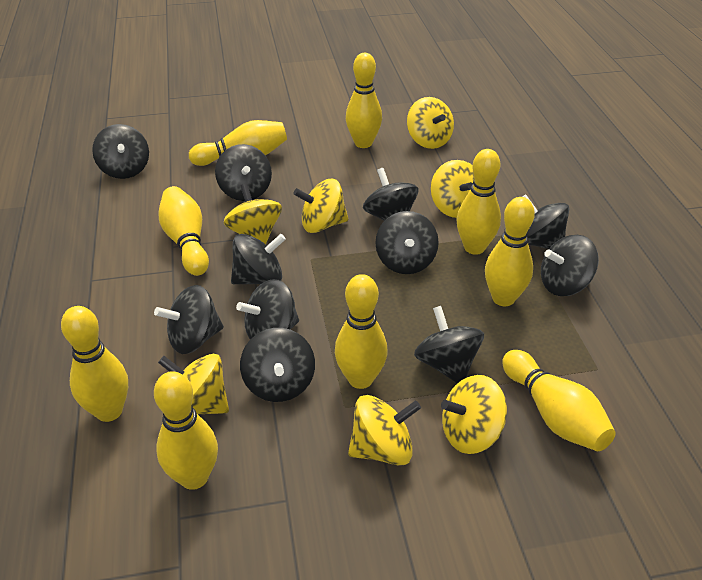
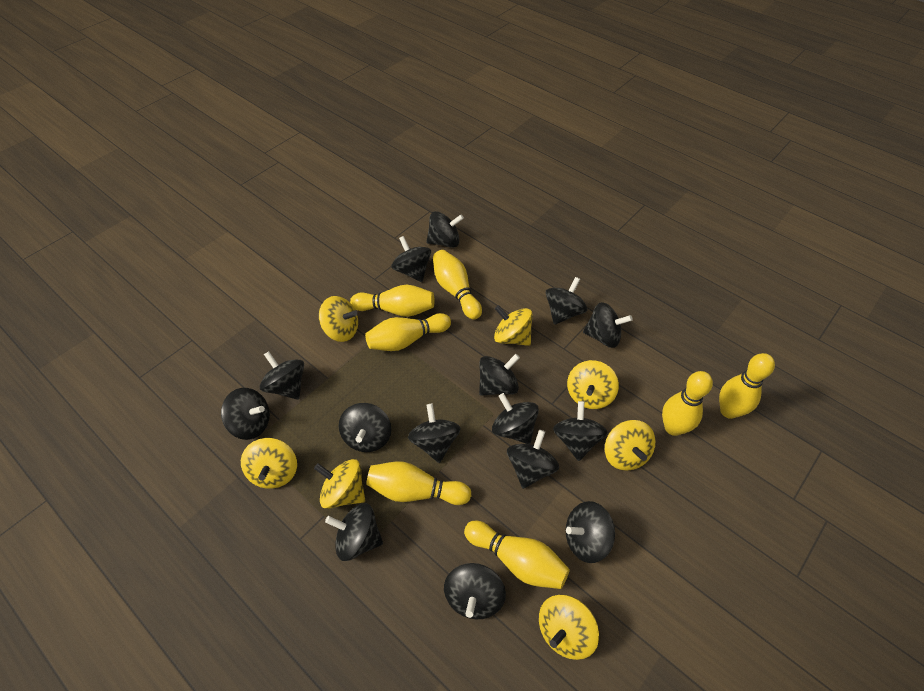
black spinning top: [92,124,149,179] [154,285,224,354] [215,144,272,201] [231,234,286,284] [236,279,299,339] [240,328,315,402] [363,168,418,221] [375,211,439,274] [414,306,484,384] [522,194,569,249] [541,235,599,296] = 11 -> [221,388,270,440] [260,351,304,400] [325,503,383,561] [339,403,391,452] [391,236,431,282] [408,404,461,463] [426,211,464,248] [444,563,506,619] [479,354,520,396] [492,393,539,444] [507,430,559,489] [546,277,587,325] [553,401,607,461] [566,501,615,563] [583,302,633,348] = 15
yellow bowling pin: [61,306,128,422] [154,371,218,490] [158,186,209,276] [189,120,287,166] [335,274,388,389] [346,53,382,148] [456,149,501,255] [485,197,535,306] [502,350,616,451] = 9 -> [350,285,434,317] [365,313,451,351] [366,461,471,505] [433,250,482,319] [464,521,570,589] [662,371,713,436] [719,353,775,419] = 7

